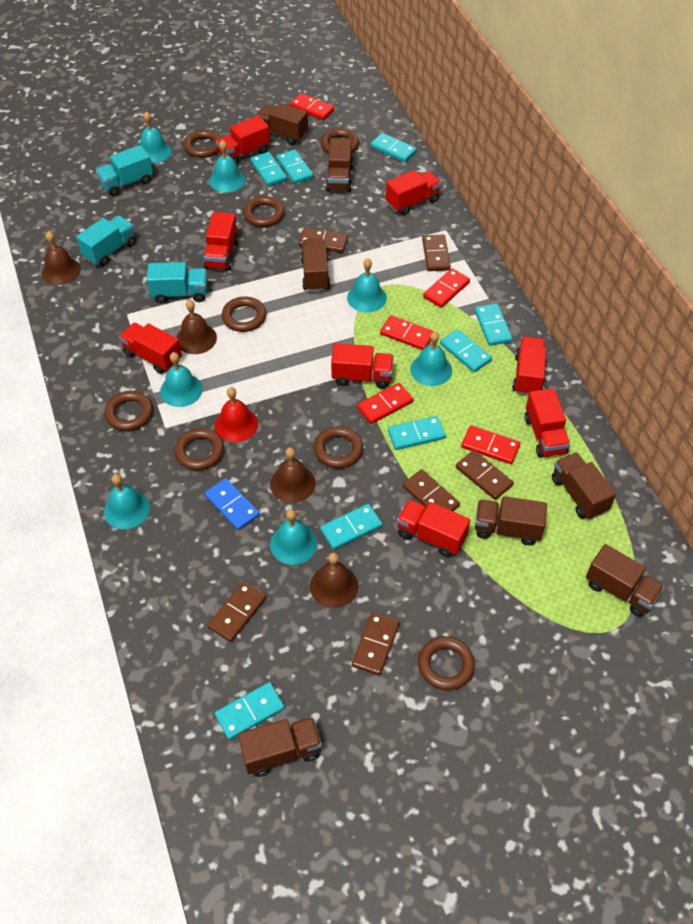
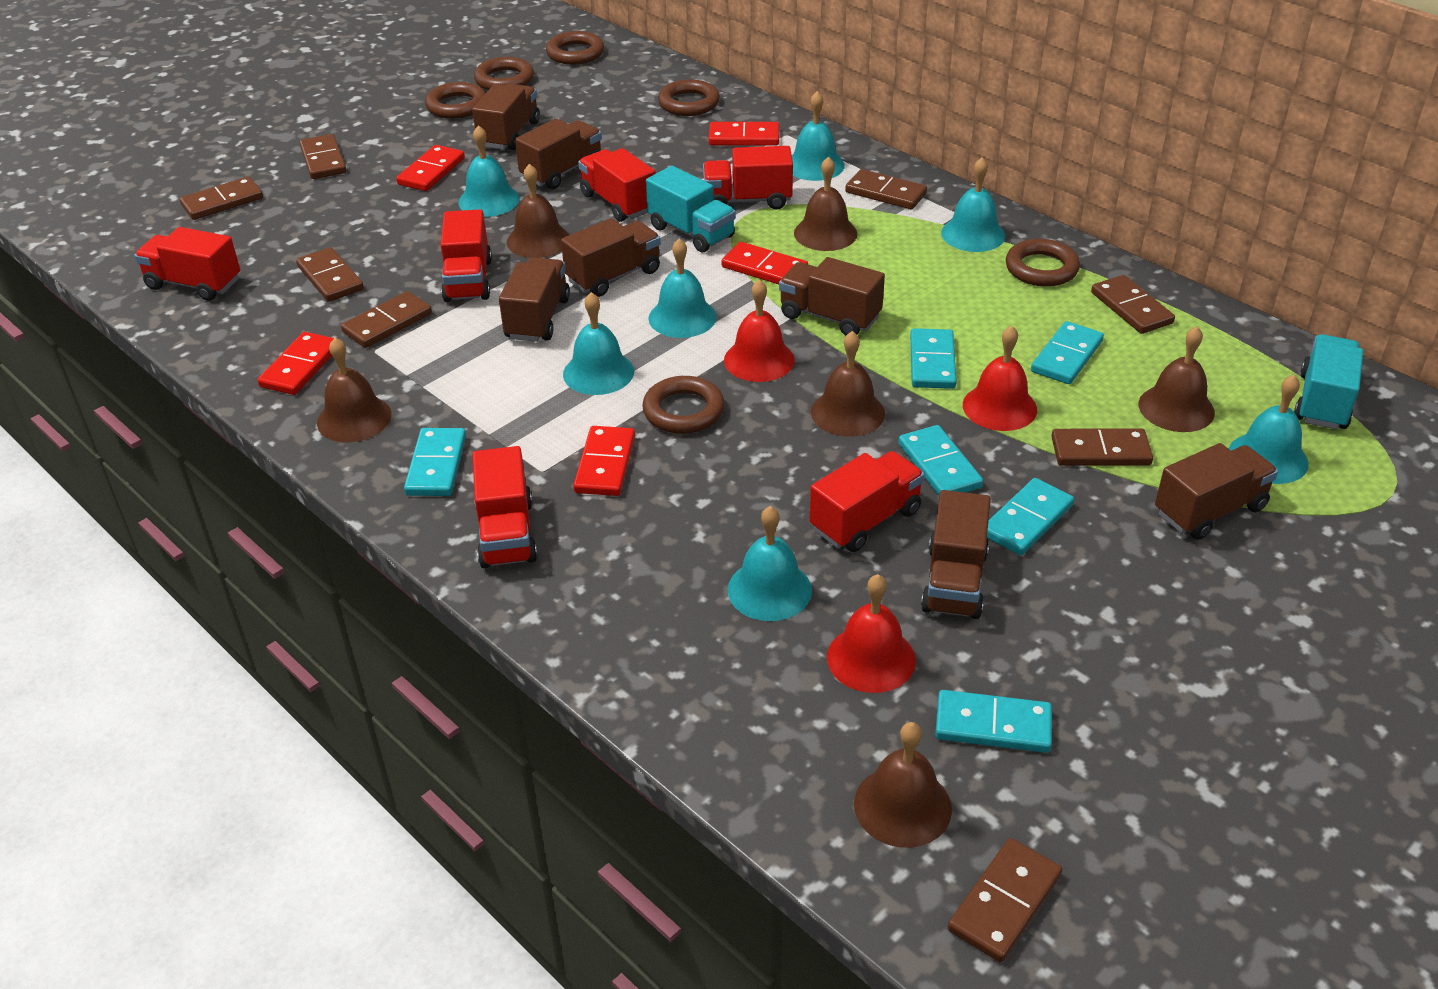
blue domino: [205,478,260,531] = 1 -> none = 0
brown bell: [42,231,81,285] [176,300,217,354] [270,447,315,503] [310,552,358,608] = 4 -> [317,338,392,442] [507,164,569,258] [794,156,857,251] [811,331,885,437] [854,722,952,848] [1138,326,1215,432] = 6
brown domino: [208,581,267,642] [299,227,348,253] [352,612,400,676] [403,469,460,511] [422,234,451,271] [456,450,514,500] = 6 -> [180,177,263,220] [296,247,364,302] [299,134,347,179] [341,291,432,348] [845,169,927,209] [948,838,1062,962] [1051,428,1153,466] [1091,275,1175,334] = 8
brown ring: [104,391,153,431] [174,428,224,470] [183,130,221,158] [222,296,267,332] [243,196,285,227] [314,426,363,469] [320,128,359,154] [418,636,475,691] = 8 -> [425,82,486,119] [474,57,534,90] [546,31,604,65] [642,376,725,434] [658,79,720,116] [1006,239,1080,287] = 6
red bell: [215,387,258,442] = 1 -> [724,280,795,382] [827,574,916,693] [963,325,1037,431] = 3
red truck: [119,323,182,374] [203,212,238,271] [216,116,270,165] [331,343,394,389] [386,170,441,215] [397,500,470,557] [512,336,546,395] [525,388,570,458] = 8 -> [134,227,240,301] [441,209,492,302] [472,446,537,568] [578,148,656,222] [703,146,793,210] [809,451,925,552] = 6
turquoise domino: [215,682,285,740] [250,152,287,186] [276,150,313,184] [320,504,382,550] [370,133,417,162] [388,416,446,450] [440,329,492,372] [475,304,512,346] = 8 -> [404,428,466,496] [899,425,983,495] [910,328,957,389] [935,690,1052,753] [987,478,1074,555] [1031,321,1104,384] = 6
turquoise truck: [76,216,136,266] [96,145,153,196] [147,262,207,303] = 3 -> [646,166,736,252] [1294,334,1363,429] = 2

